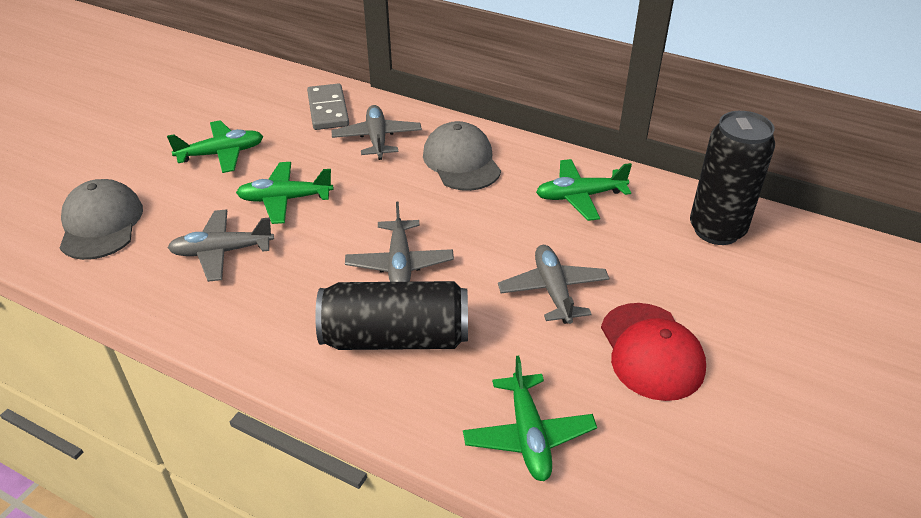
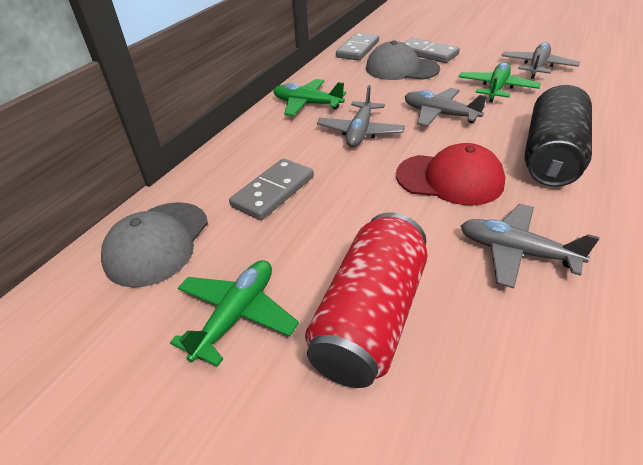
black can: [315,281,468,350] [690,111,775,245] = 2 -> [525,85,592,187] = 1
green plane: [167,120,263,173] [236,162,334,224] [463,356,597,481] [536,159,632,221] = 4 -> [170,260,299,367] [273,79,346,116] [459,62,541,102] = 3
grey domino: [307,83,349,130] = 1 -> [229,158,314,220] [336,33,379,60] [404,38,460,63] = 3
red can: none = 0 -> [305,212,428,388] = 1

